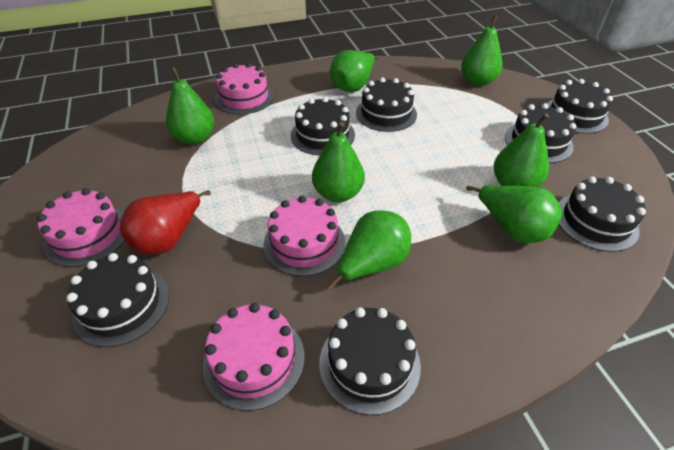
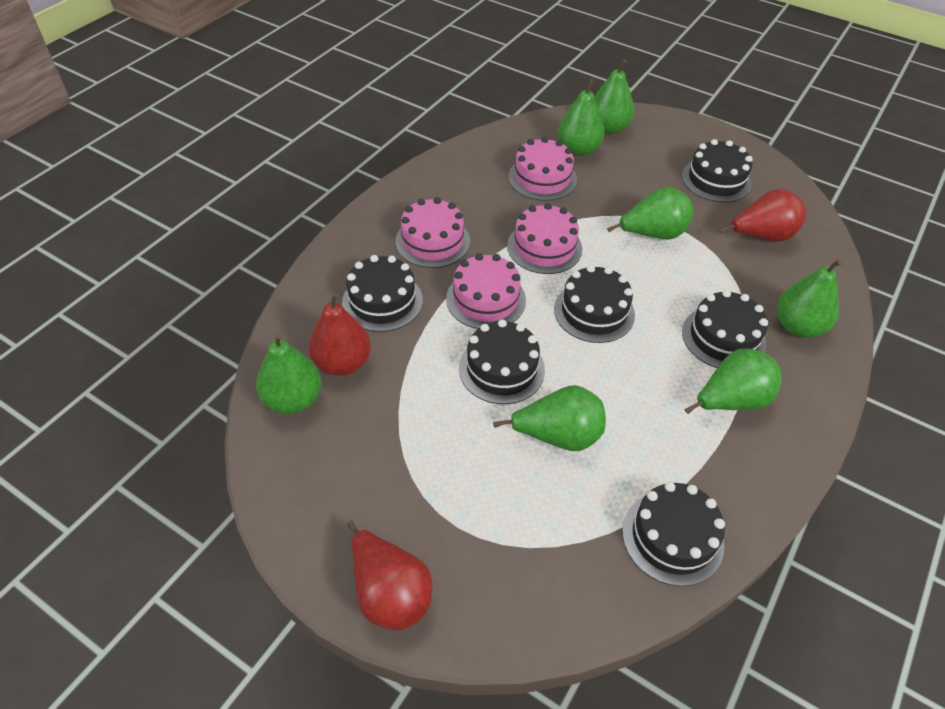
black cake: [66,253,169,347] [291,97,355,155] [319,308,421,415] [356,77,417,132] [505,103,576,163] [546,79,613,134] [559,176,646,252] = 7 -> [342,255,423,332] [459,319,545,404] [554,265,635,343] [622,482,725,586] [682,139,753,202] [682,290,768,368] = 6
red pear: [120,190,211,254] = 1 -> [309,293,371,376] [347,520,432,630] [719,189,806,242] = 3

